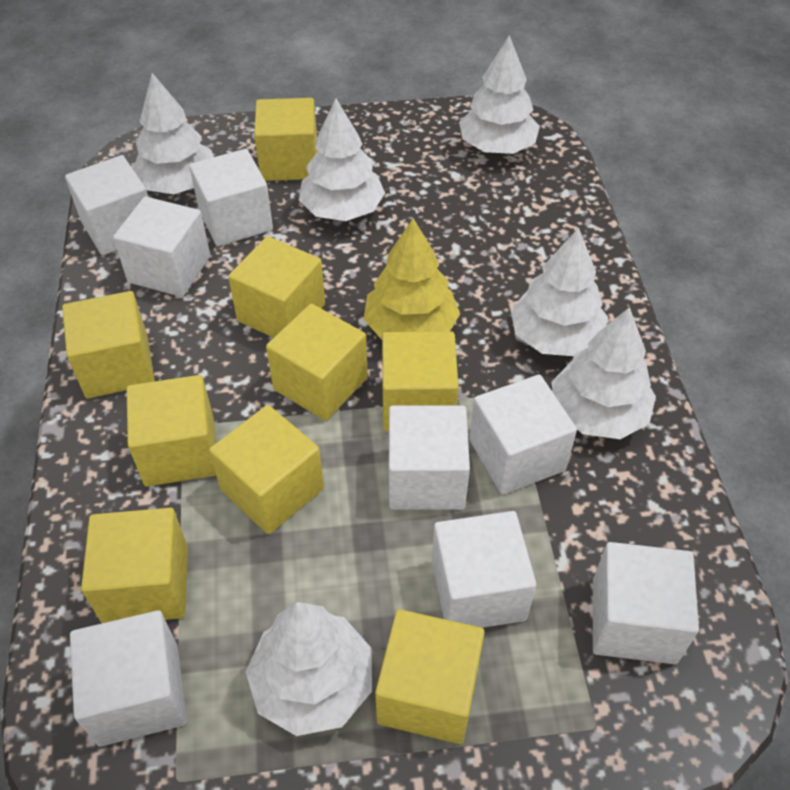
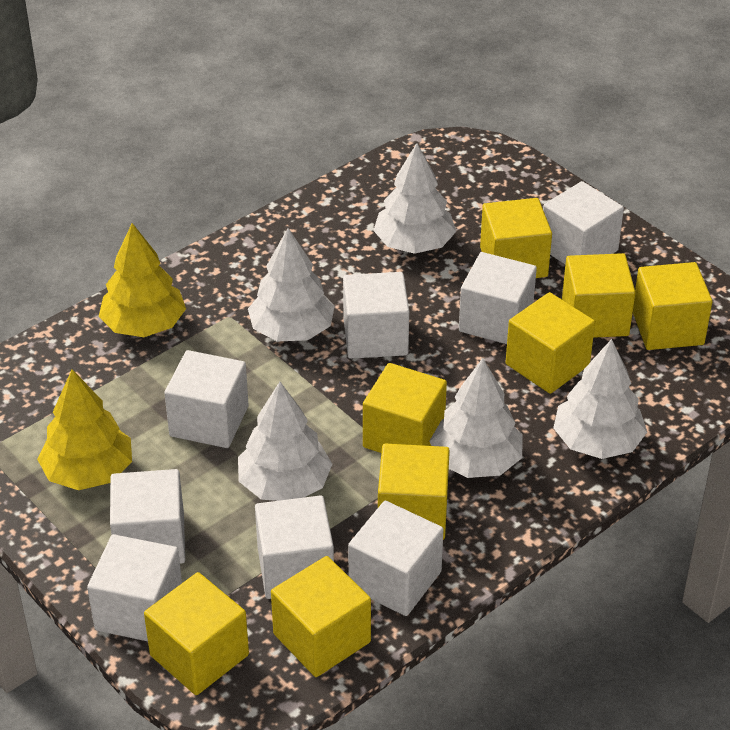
white tree: [133,73,214,194] [246,602,372,736] [299,99,385,221] [459,35,540,154] [511,228,608,356] [551,307,656,439] = 6 -> [238,382,332,501] [248,228,335,341] [373,143,456,254] [430,358,523,478] [553,339,647,459] = 5
yellow cube: [62,291,155,398] [81,508,188,623] [127,375,216,487] [209,405,324,534] [228,236,325,338] [254,98,318,181] [266,304,368,421] [375,609,485,744] [382,331,459,431] = 9 -> [144,572,249,695] [271,556,371,677] [363,363,447,453] [378,444,450,540] [480,198,552,278] [506,292,595,394] [562,253,636,338] [633,262,713,350] = 8
yellow tree: [363,218,460,340] = 1 -> [37,369,132,490] [99,223,186,337] = 2

